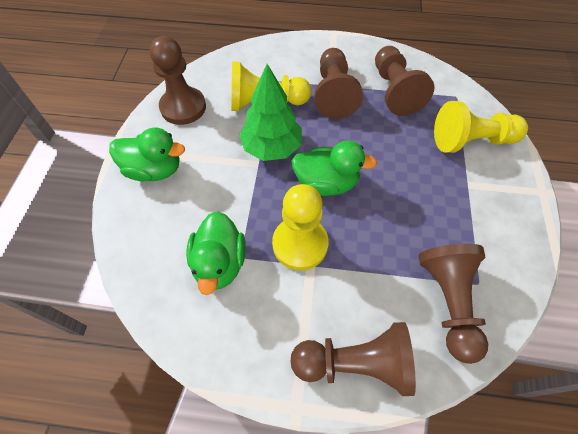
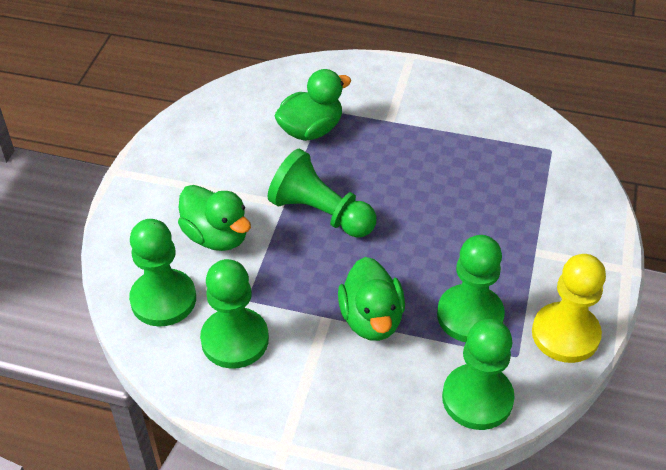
brown pawn: [149,36,206,125] [291,322,416,396] [314,48,363,119] [375,46,434,116] [419,244,488,364] = 5 -> none = 0
green pawn: none = 0 -> [129,219,196,326] [200,259,269,368] [268,149,376,238] [437,235,505,342] [442,319,515,430] = 5
green tree: [239,64,302,161] = 1 -> none = 0
yellow pawn: [231,61,311,111] [272,184,329,270] [434,101,528,153] = 3 -> [532,254,606,363] = 1

